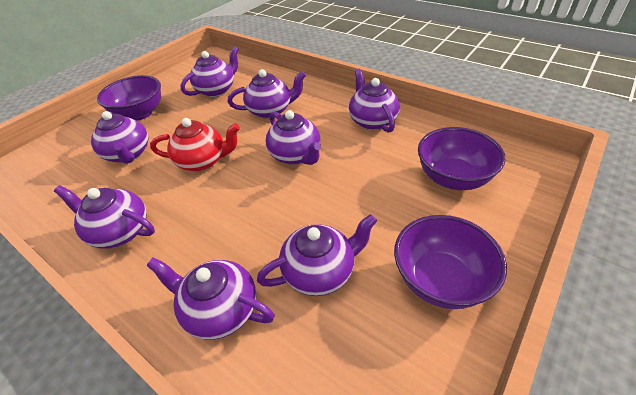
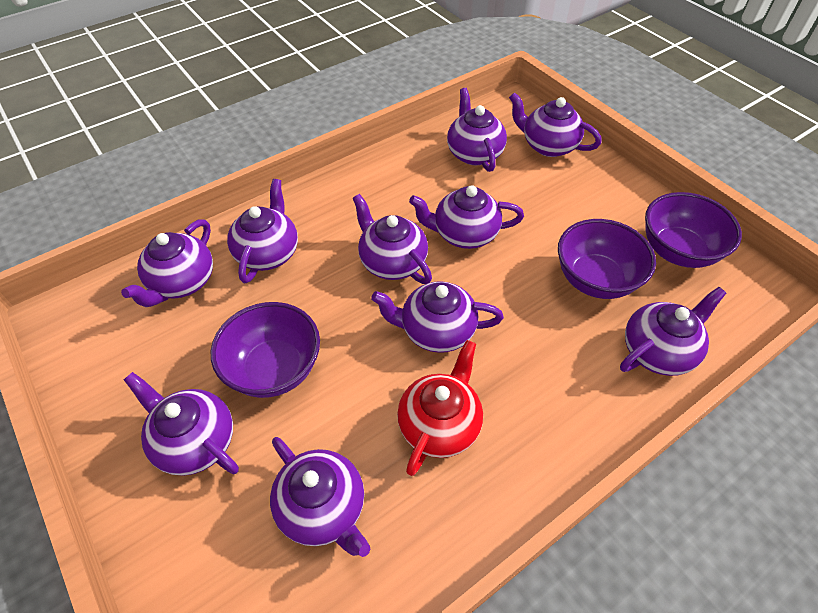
purple teapot: [54,185,155,248] [91,111,148,164] [146,258,275,340] [180,46,239,97] [228,69,306,119] [257,214,377,296] [266,110,321,165] [349,69,400,133] = 8 -> [121,219,213,307] [124,372,239,476] [227,179,298,283] [270,437,371,557] [353,194,432,284] [371,281,504,353] [409,185,524,249] [447,88,507,172] [509,92,602,157] [620,287,726,376] = 10

